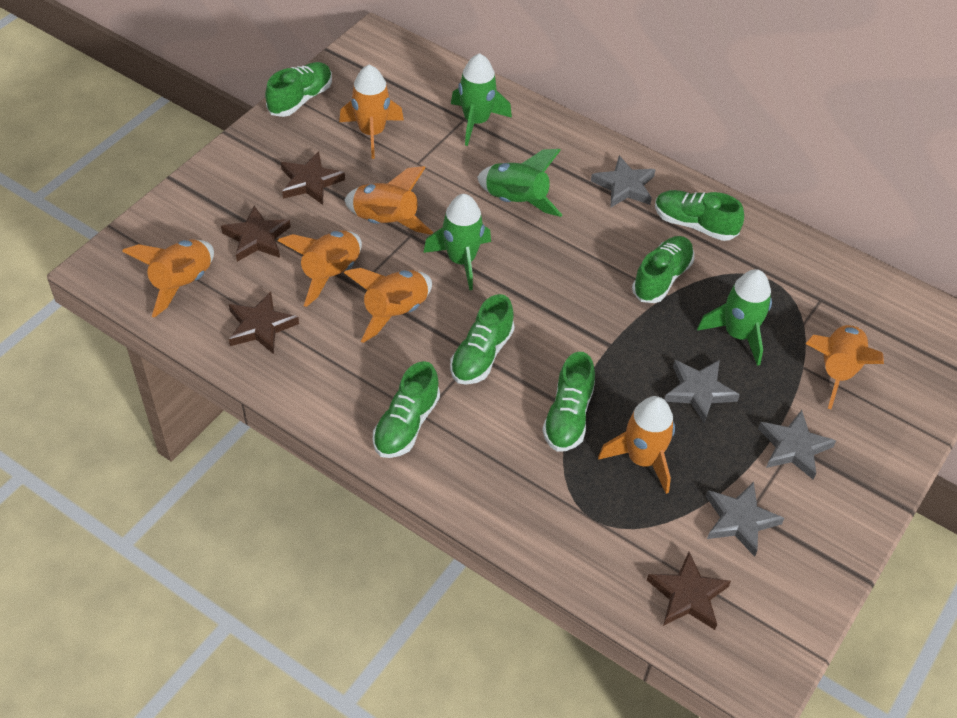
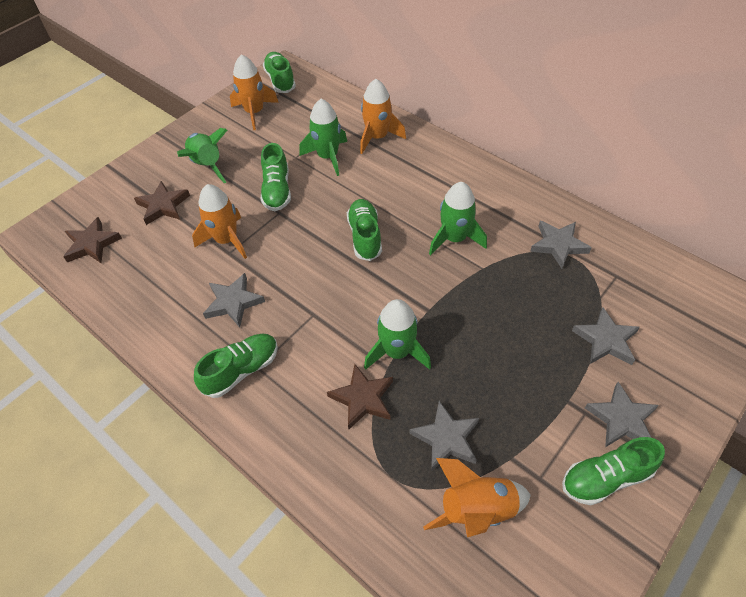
brown star: [221,205,291,262] [229,291,299,354] [281,151,345,205] [647,552,731,630] = 4 -> [64,217,122,263] [134,181,190,225] [327,364,393,429] = 3
green shoe: [265,62,332,117] [373,361,440,458] [450,294,515,385] [542,352,595,452] [632,236,694,303] [655,190,744,241] = 6 -> [194,333,278,398] [261,143,291,211] [263,52,296,93] [347,199,382,261] [562,437,665,505] = 5
grey star: [591,156,656,208] [664,360,740,423] [706,482,784,557] [758,410,836,480] = 4 -> [203,273,265,327] [409,401,479,471] [530,221,592,269] [572,307,640,365] [585,382,659,447] = 5
orange rocket: [122,239,214,318] [278,230,362,307] [339,65,404,159] [344,268,432,343] [345,166,433,235] [598,396,675,494] [805,325,884,409] = 7 -> [192,184,247,259] [230,54,279,130] [360,79,406,154] [423,458,531,537] = 4

